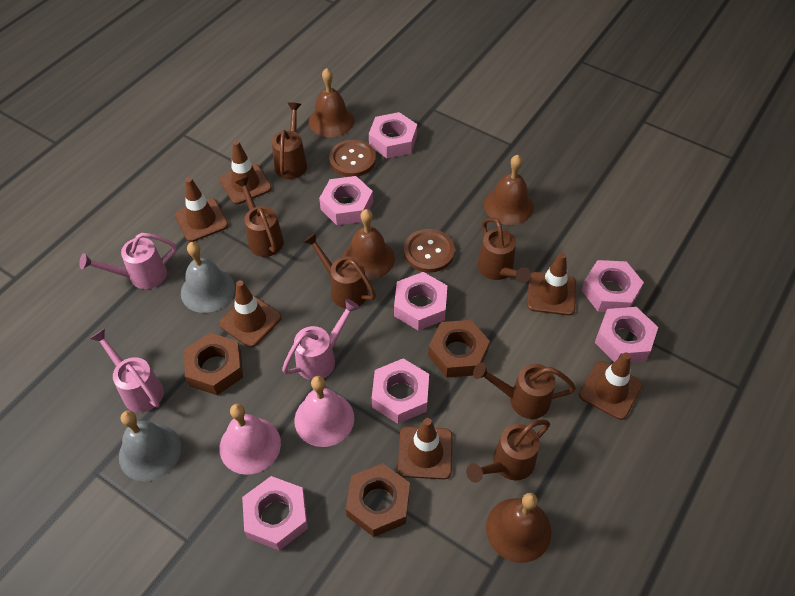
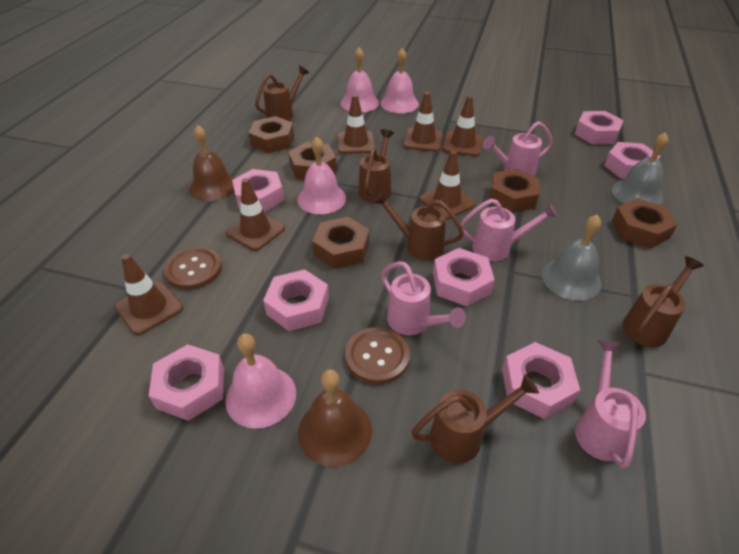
brown bell: [309,68,354,137] [343,209,395,280] [484,155,534,225] [486,493,551,563] = 4 -> [189,125,235,201] [298,370,372,467] = 2
brown nut: [184,333,243,395] [346,463,410,537] [428,320,490,378] = 3 -> [249,116,294,153] [288,142,337,180] [312,217,369,269] [489,169,540,213] [612,198,678,248] = 5
brown watering can: [235,177,284,257] [272,102,307,179] [303,233,376,309] [466,419,550,483] [473,362,576,419] [477,217,531,283] = 6 -> [255,66,309,121] [358,129,394,203] [373,191,464,260] [411,374,539,464] [622,256,704,347] = 5
pink bell: [220,404,281,475] [294,376,354,447] = 2 -> [225,333,296,429] [297,137,346,214] [341,47,379,112] [380,48,419,113] = 4
pink watering can: [79,233,177,289] [90,328,164,412] [282,299,360,380] = 3 -> [381,261,466,335] [460,199,558,261] [483,121,553,176] [575,340,646,469] = 4

